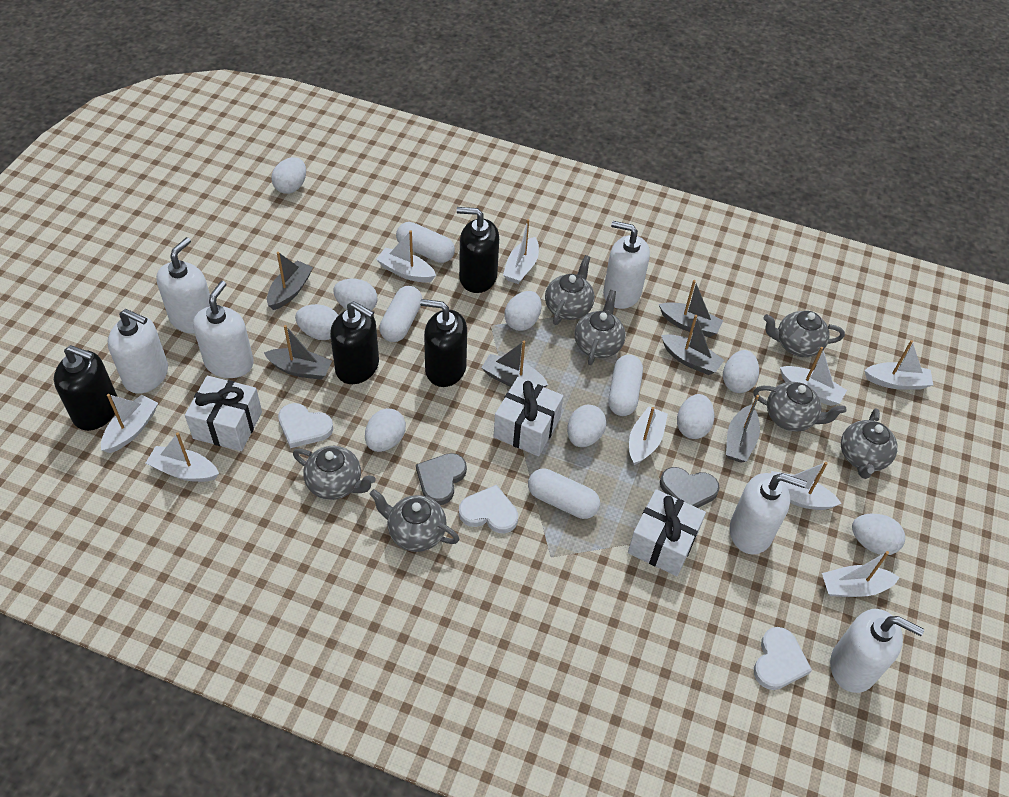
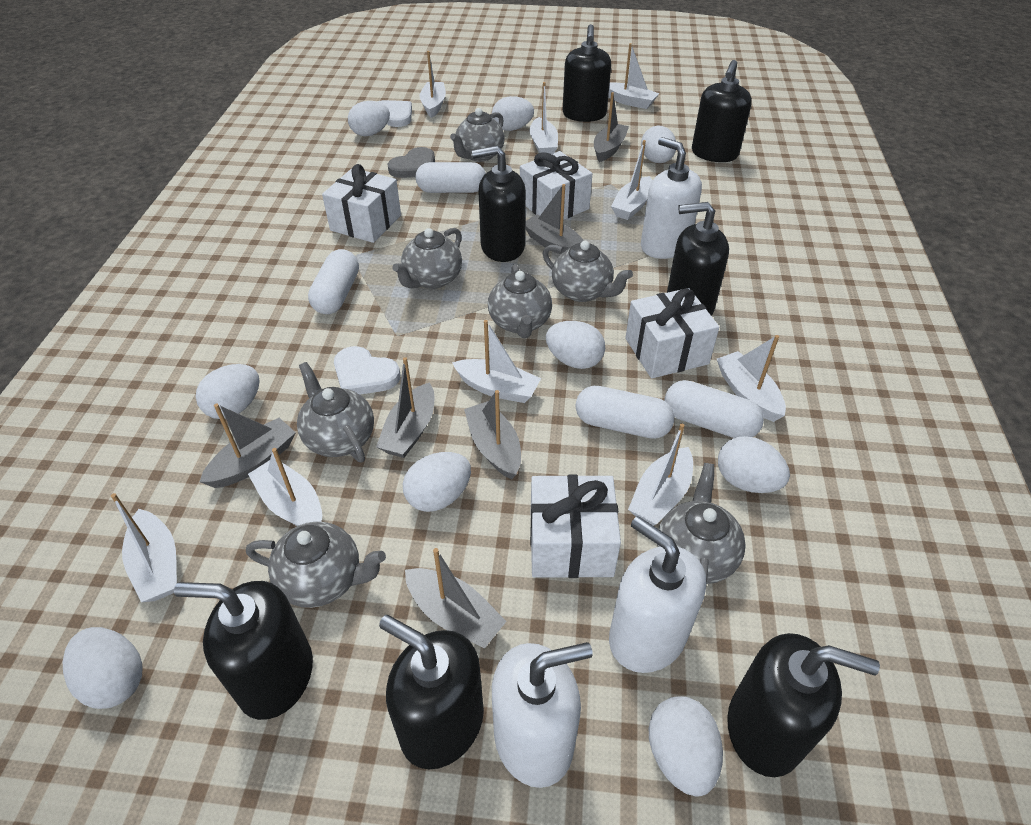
black soap dispenser: [54,345,117,431] [330,301,379,384] [420,299,467,387] [457,207,499,293] = 4 -> [174,581,313,720] [379,615,484,770] [472,146,526,262] [563,24,611,122] [667,202,729,316] [692,60,752,162] [727,633,880,777] = 7
grey heart: [416,453,467,505] [660,467,720,508] = 2 -> [388,147,435,178] = 1
white gift: [185,376,262,451] [494,377,563,456] [628,489,706,576] = 3 -> [322,164,401,243] [520,151,592,220] [530,474,621,578] [625,288,719,378] = 4
white heart: [278,403,333,448] [459,485,518,533] [754,627,812,690] = 3 -> [334,346,400,395] [377,100,412,127] = 2
white soap dispenser: [107,309,168,394] [156,237,210,334] [193,281,254,378] [603,221,650,309] [730,473,807,554] [830,609,924,693] = 6 -> [492,642,593,788] [609,516,706,673] [641,137,702,259] = 3

